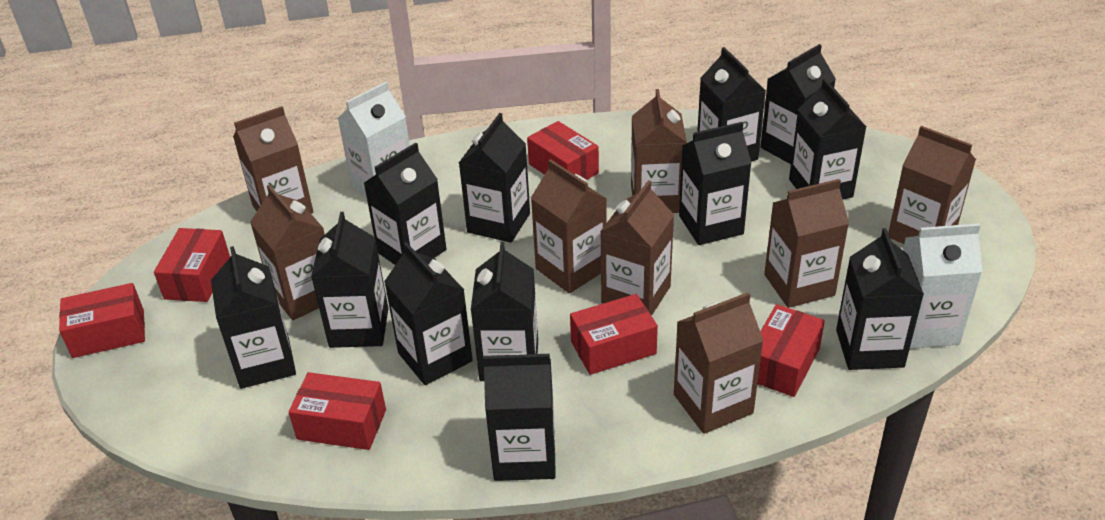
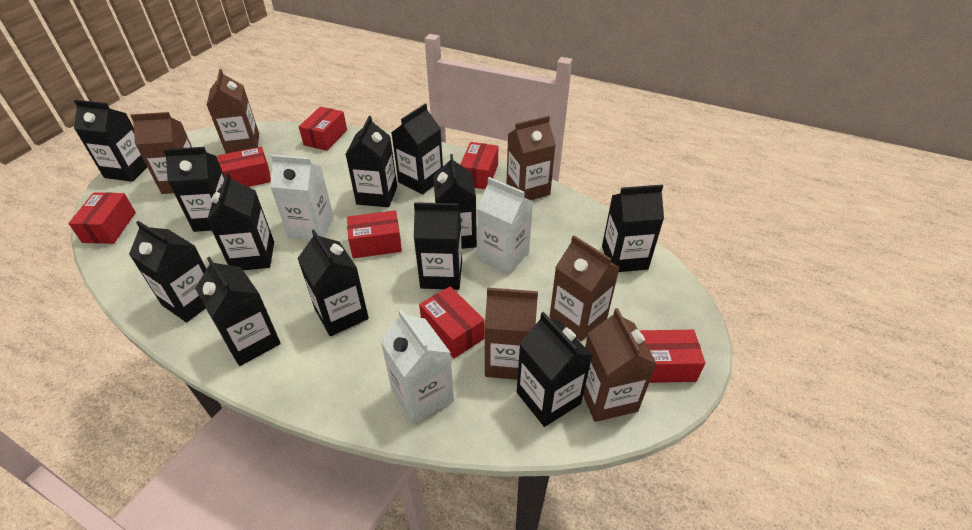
brown carton: [233,106,313,214] [250,185,325,320] [531,159,607,293] [600,180,674,316] [631,89,687,213] [674,292,764,434] [764,179,849,308] [888,126,976,244] = 8 -> [130,112,192,194] [207,69,259,154] [485,288,538,380] [506,116,556,200] [549,235,620,341] [583,308,657,422] = 6
red box: [59,283,145,358] [154,228,230,302] [289,372,386,450] [527,121,599,180] [570,294,658,375] [757,304,825,397] = 6 -> [68,192,136,244] [217,147,271,187] [299,107,347,151] [347,210,402,258] [419,286,484,358] [460,142,498,189] [639,330,706,383] = 7
white carton: [338,82,410,197] [903,223,983,349] = 2 -> [270,155,334,240] [380,309,454,424] [477,177,533,274] = 3

